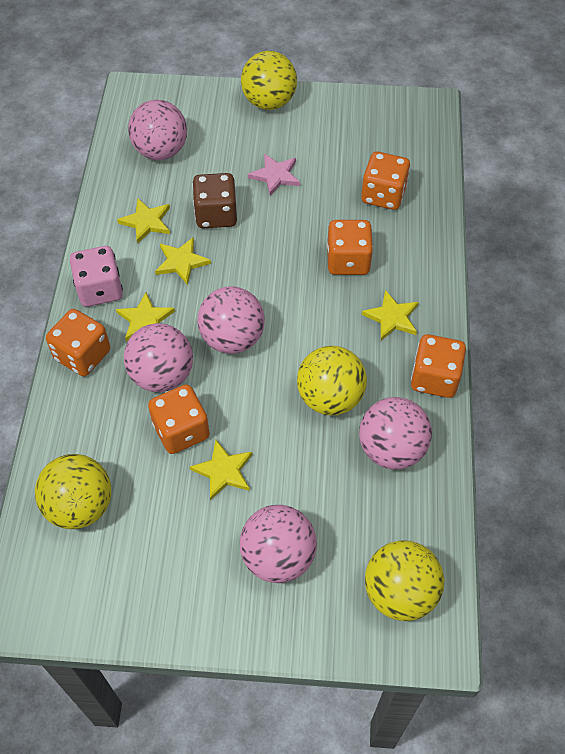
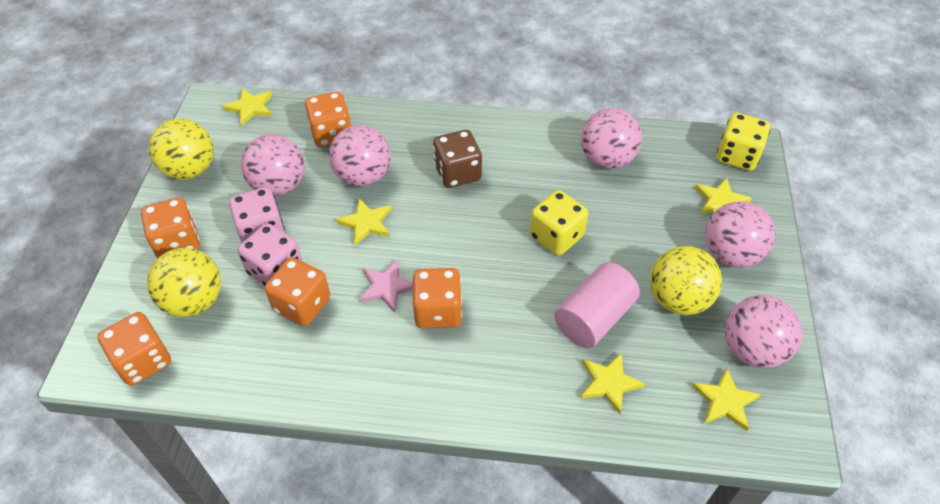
pink cylinder: none = 0 -> [554,262,640,348] = 1
pink dice: [70,246,123,307] = 1 -> [229,187,285,243] [238,223,303,286] = 2
yellow ball: [35,454,111,529] [241,51,297,110] [297,346,367,415] [365,540,444,621] = 4 -> [147,248,221,317] [149,118,214,180] [650,246,722,315] = 3
yellow dice: none = 0 -> [530,190,588,256] [717,113,770,171] = 2

